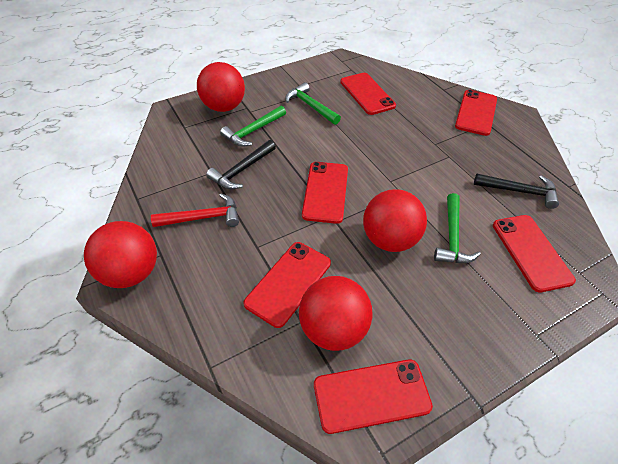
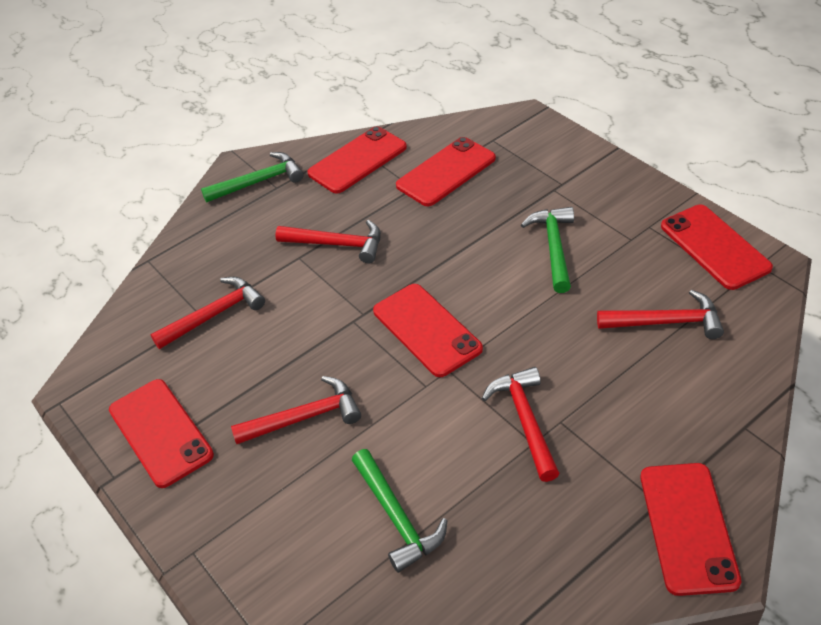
black hammer: [206,140,276,189] [474,174,559,209] = 2 -> none = 0
red ball: [84,221,157,288] [197,62,245,112] [299,276,372,351] [363,189,427,252] = 4 -> none = 0
red hammer: [151,194,239,227] = 1 -> [151,277,265,349] [231,376,361,444] [275,220,381,263] [481,367,559,482] [597,290,724,339] = 5

